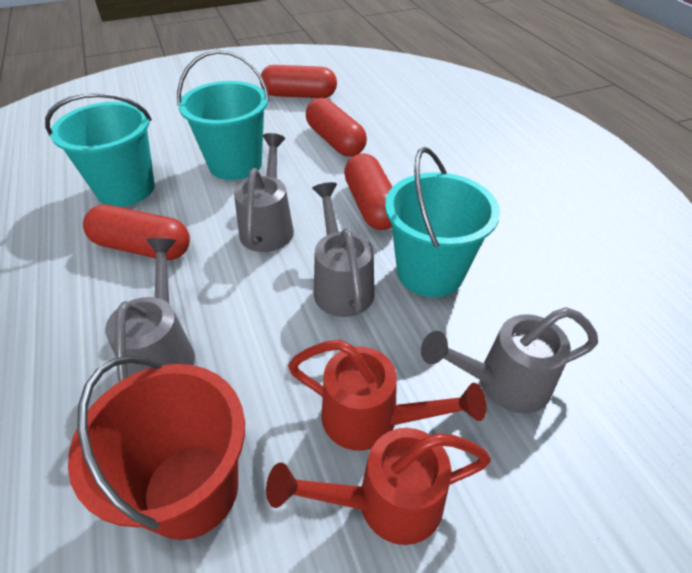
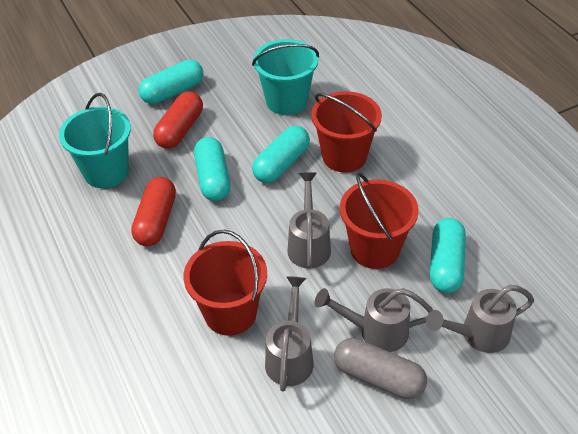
grey capsule: none = 0 -> [334,338,427,399] = 1
red bucket: [68,356,245,540] = 1 -> [183,230,267,336] [311,91,382,172] [340,173,419,269] = 3
red capsule: [83,205,190,260] [260,65,337,98] [306,98,367,157] [344,154,392,230] = 4 -> [131,177,176,246] [153,91,203,149] = 2
red watering can: [266,428,491,545] [288,340,487,451] = 2 -> none = 0
turquoise bucket: [45,93,155,207] [177,50,270,180] [385,147,500,297] = 3 -> [59,93,131,188] [252,39,319,115] = 2
turquoise capsule: none = 0 -> [139,60,203,104] [194,137,231,201] [252,126,310,183] [430,218,466,293] = 4

